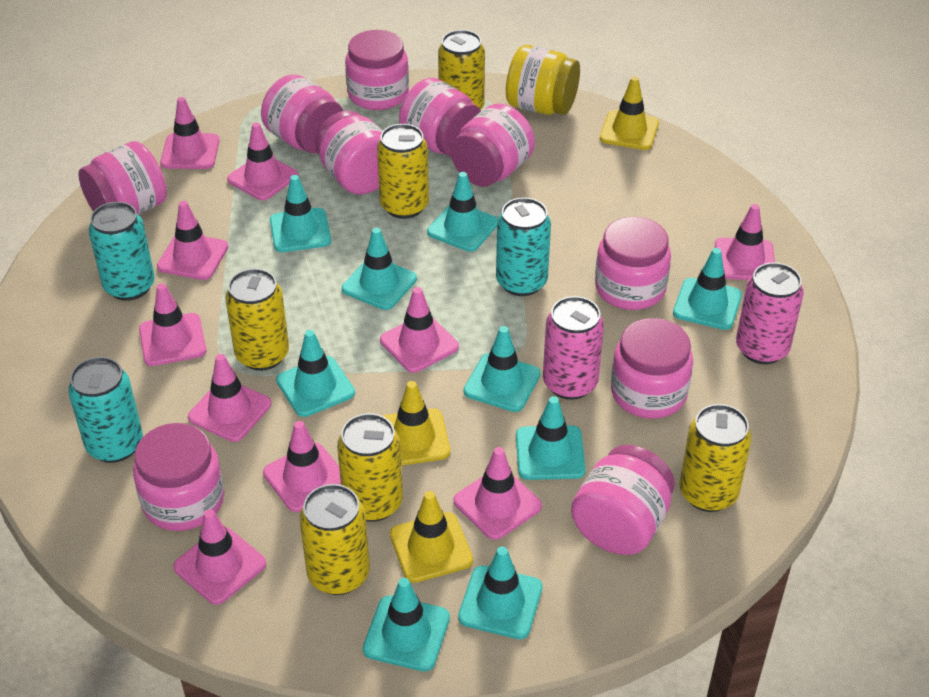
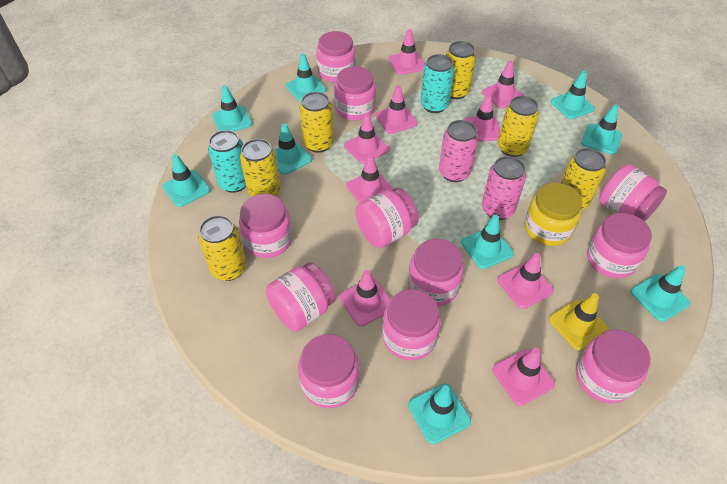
pink jar: [78,141,167,215] [133,423,224,531] [261,74,343,154] [315,111,383,194] [345,30,409,110] [399,78,481,157] [451,103,535,187] [571,445,675,555] [595,217,671,310] [611,318,693,419] = 10 -> [239,194,293,258] [266,262,336,332] [298,334,359,408] [316,31,356,83] [334,66,376,121] [356,188,419,248] [382,289,441,360] [408,239,464,306] [576,329,650,404] [587,213,652,278] [599,164,667,222] = 11
pink traffic cone: [139,283,206,366] [157,201,228,280] [160,97,220,169] [173,509,266,605] [188,354,271,442] [227,122,298,200] [263,421,341,512] [380,287,459,373] [453,447,542,540] [715,204,775,280] = 10 -> [339,270,391,326] [344,113,390,164] [346,154,393,203] [376,85,418,134] [389,29,425,75] [463,94,500,141] [482,60,524,109] [492,348,555,406] [497,253,554,309] = 9
turquoise can: [68,357,143,463] [89,202,155,301] [496,198,551,296] = 3 -> [208,130,246,193] [420,54,454,113] = 2
yellow traffic cone: [383,381,450,466] [390,491,473,583] [600,76,659,150] = 3 -> [549,293,609,351] = 1

